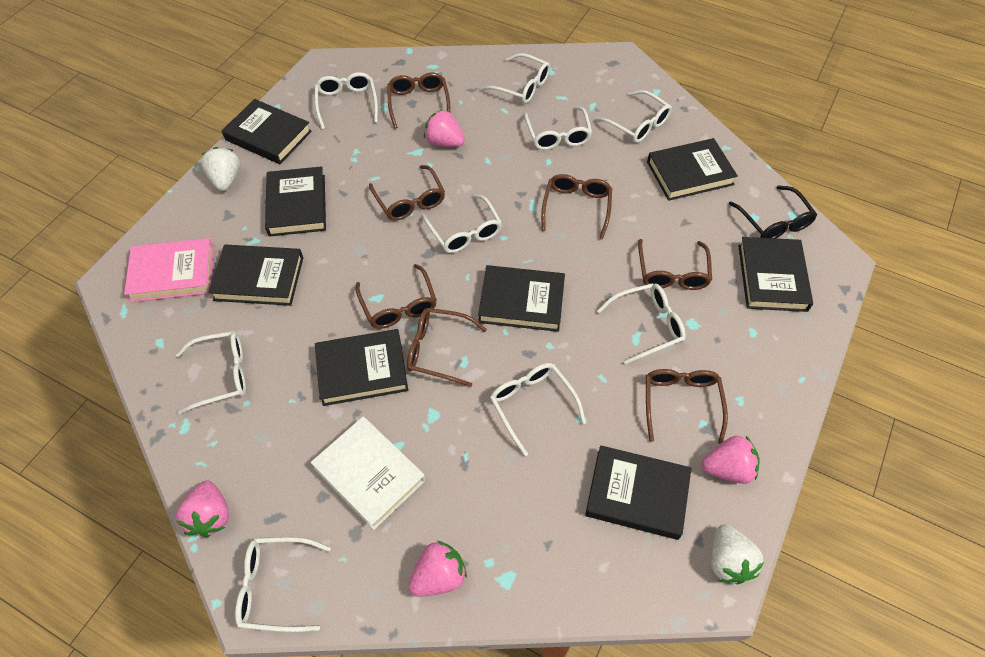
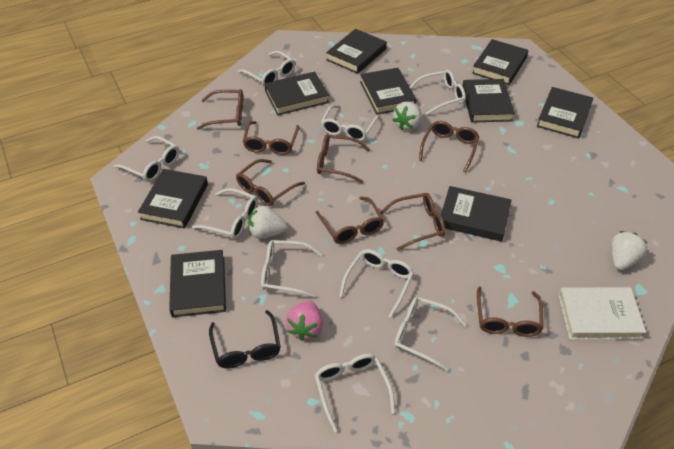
black book: [209,245,303,306] [222,99,312,164] [265,166,326,237] [315,329,408,406] [478,265,565,332] [585,445,691,540] [647,138,738,201] [738,237,813,312] = 8 -> [138,169,208,229] [169,250,226,317] [264,72,329,115] [326,29,387,74] [360,68,416,115] [441,186,512,242] [462,79,515,123] [472,39,528,85] [537,87,593,138] = 9
brown glasses: [355,264,437,329] [369,165,445,221] [387,72,450,129] [407,308,487,387] [541,174,612,240] [638,239,712,290] [646,369,728,444] = 7 -> [197,89,243,130] [236,159,305,206] [243,121,299,155] [316,197,384,244] [317,134,370,183] [380,193,446,251] [419,121,480,173] [477,287,544,337] = 8
pink book: [124,238,214,302] = 1 -> none = 0
pink strawberry: [176,481,229,538] [408,541,467,597] [424,109,465,147] [702,436,759,484] = 4 -> [286,301,323,341] = 1
white strawberry: [201,147,240,191] [711,524,764,584] = 2 -> [248,205,288,239] [393,102,421,130] [611,231,648,270] = 3

